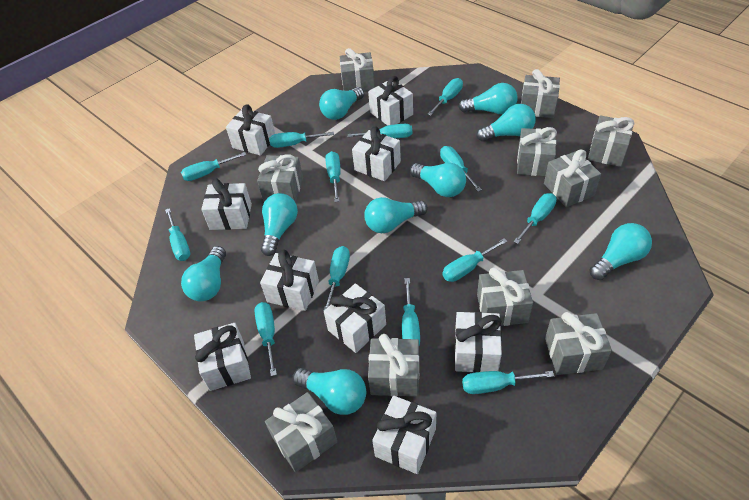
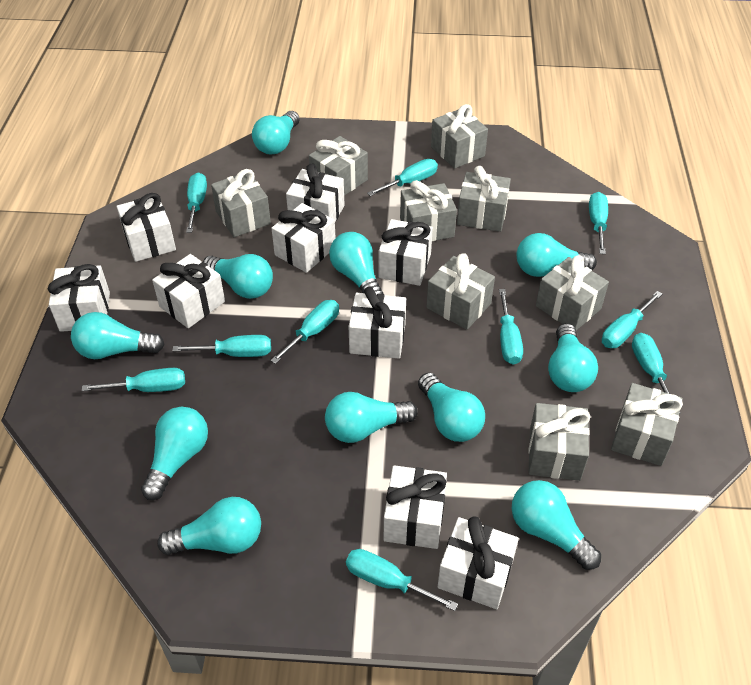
grey gift: [257,154,303,203] [265,392,337,472] [340,48,375,91] [368,334,419,396] [477,268,533,326] [517,127,557,176] [521,69,560,118] [544,149,601,207] [545,312,612,375] [588,115,635,167] = 10 -> [211,169,271,237] [309,136,368,196] [400,180,457,241] [427,253,495,330] [431,104,488,169] [457,166,511,232] [528,403,591,481] [536,255,609,330] [611,383,683,466] = 9
turquoise light bulb: [181,246,226,301] [261,193,298,256] [292,368,366,415] [319,87,364,120] [364,197,428,233] [410,163,466,197] [458,83,517,114] [477,104,536,142] [590,223,652,280] = 9 -> [71,312,165,359] [141,407,208,500] [157,497,261,555] [203,254,273,299] [252,111,300,155] [325,392,418,443] [329,232,384,294] [418,372,485,442] [512,480,601,570] [517,233,597,277] [548,323,598,392] = 11
turquoise screwdriver: [165,208,190,261] [181,152,246,181] [254,302,277,376] [269,132,334,148] [323,246,350,312] [326,151,341,202] [348,124,412,138] [402,278,420,346] [427,78,463,116] [440,146,482,192] [442,238,508,282] [462,371,554,394] [513,193,557,244] = 13 -> [82,368,185,392] [172,335,271,357] [186,173,207,233] [270,300,339,364] [346,549,458,611] [367,159,438,196] [499,289,523,365] [589,192,608,254] [602,291,662,348] [632,333,681,414] = 10

